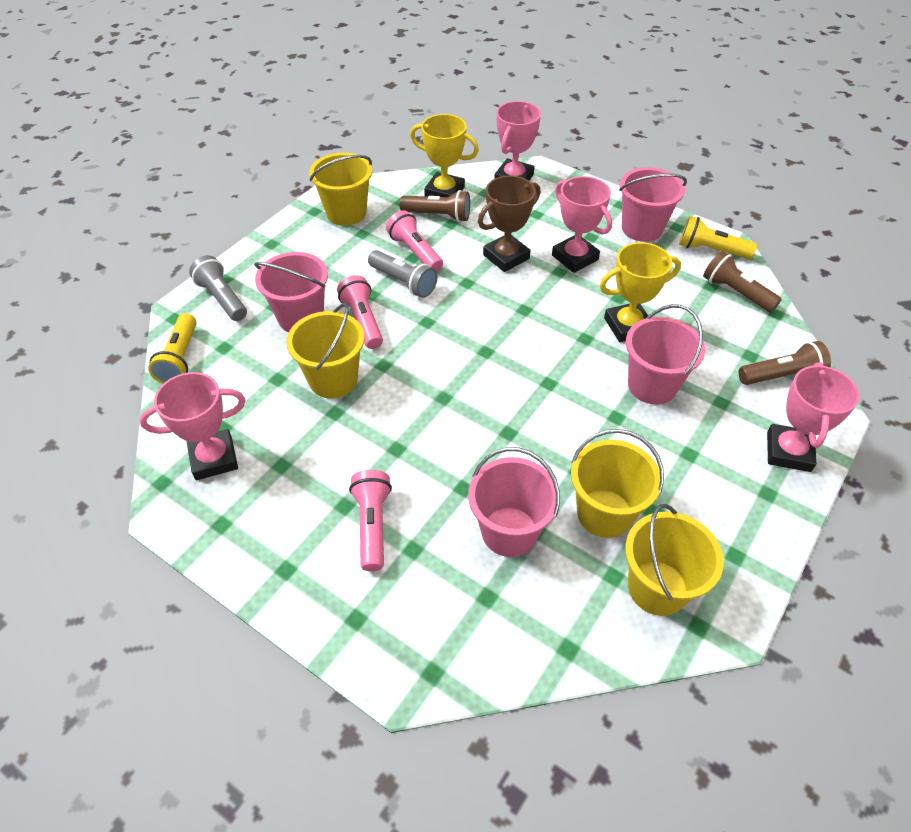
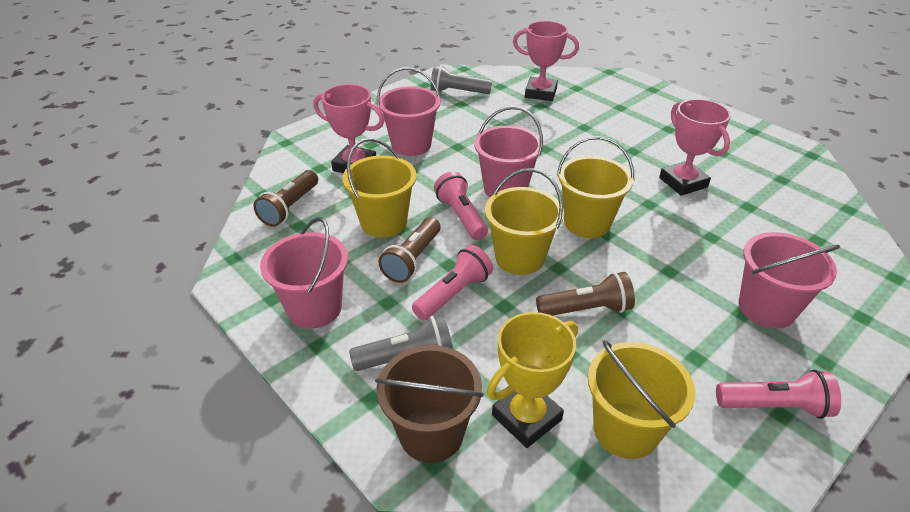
brown bucket: none = 0 -> [375,345,484,463] = 1
brown trophy: [478,175,541,272] = 1 -> none = 0
pink trophy: [140,372,245,480] [494,101,541,180] [552,176,612,273] [767,362,859,472] = 4 -> [313,84,385,173] [513,21,579,101] [659,99,731,196] = 3
yellow flashlight: [148,313,197,383] [679,216,757,259] = 2 -> none = 0
yellow trophy: [410,114,479,197] [600,242,681,342] = 2 -> [487,312,578,448] = 1

